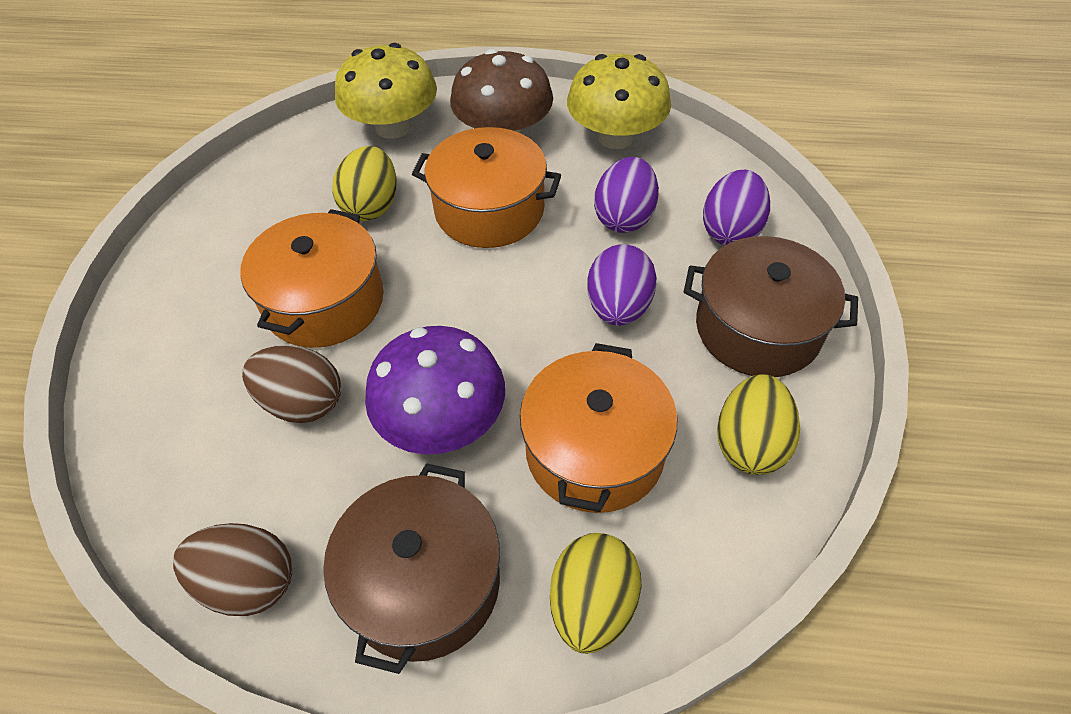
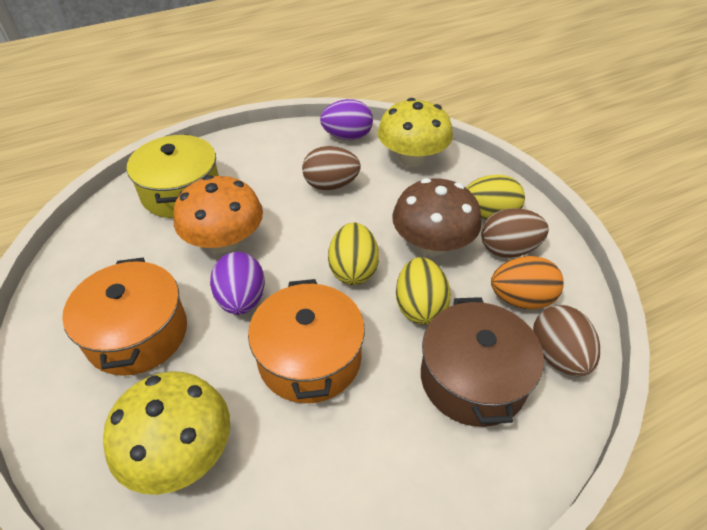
brown egg: [173,523,292,616] [242,345,341,423] = 2 -> [302,146,361,190] [481,208,549,258] [533,305,600,376] = 3
brown pot: [323,463,500,674] [684,236,858,377] = 2 -> [421,297,544,427] = 1
orange egg: none = 0 -> [491,256,564,309] = 1
orange mushroom: none = 0 -> [174,175,263,253] = 1
orange pot: [240,209,384,348] [412,127,561,248] [520,343,677,513] = 3 -> [62,258,187,376] [248,279,365,403] = 2
purple egg: [587,244,657,326] [594,157,659,233] [703,170,770,245] = 3 -> [210,252,265,315] [320,99,373,140] = 2
purple mushroom: [365,326,505,454] = 1 -> none = 0
yellow pot: none = 0 -> [127,134,219,218] = 1

